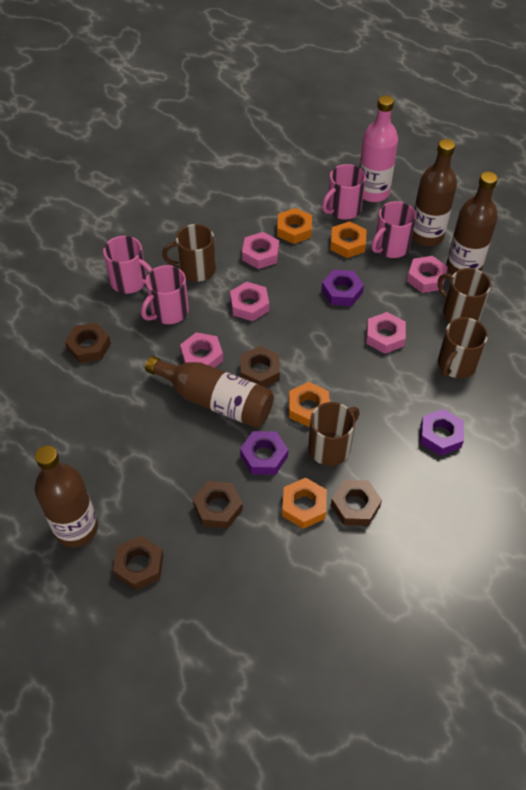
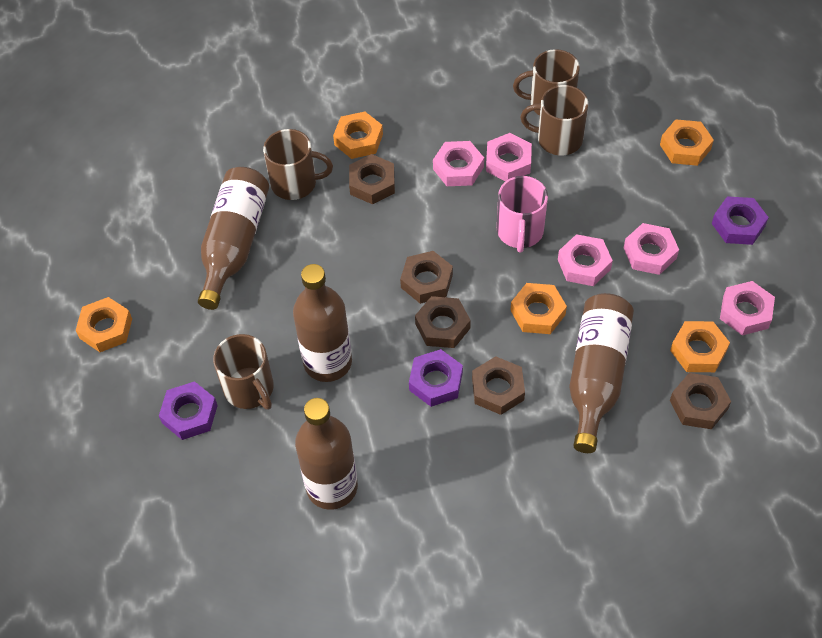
orange nut: [277,208,312,244] [282,478,327,529] [289,382,329,427] [330,221,367,258] = 4 -> [76,297,132,352] [333,111,383,159] [510,283,567,334] [660,119,714,166] [670,321,730,372] = 5
pink bottle: [359,95,398,202] = 1 -> none = 0
pink mug: [103,236,153,294] [141,265,189,324] [322,164,366,220] [371,201,416,258] = 4 -> [497,176,548,253] = 1

